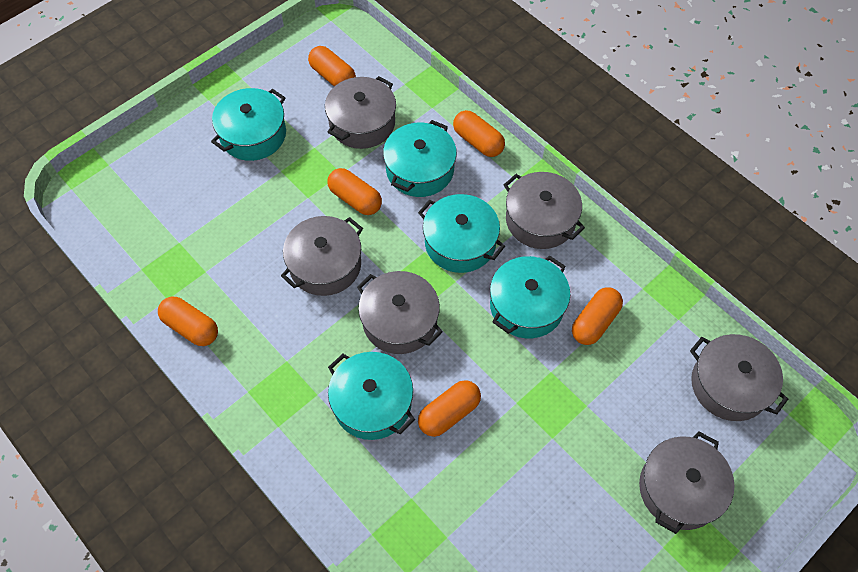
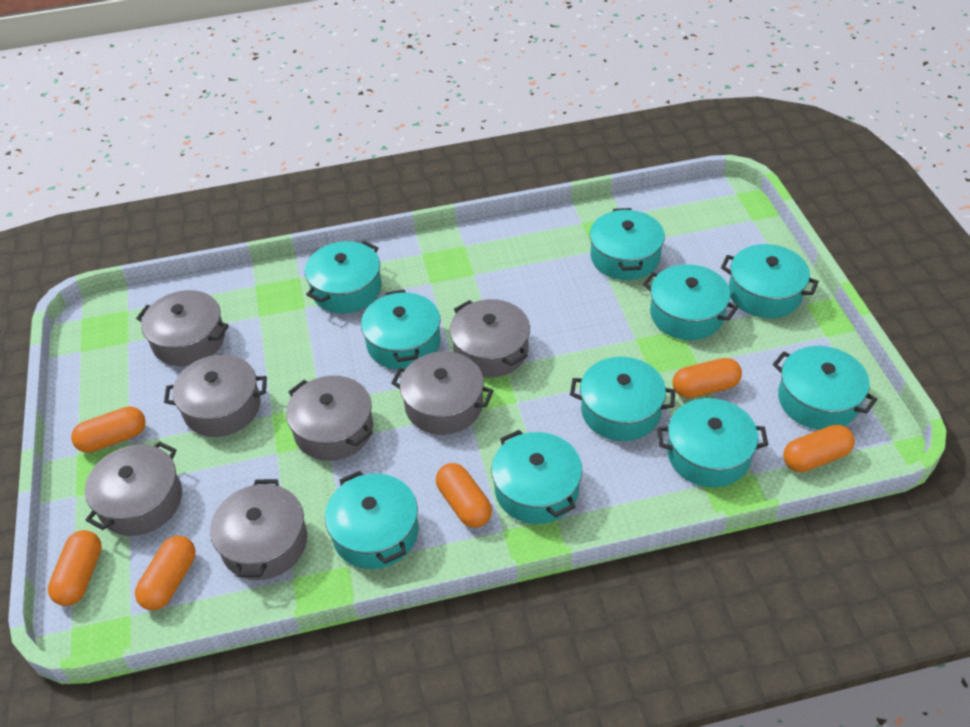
grey pot: [281,216,363,296] [325,76,396,149] [357,271,443,354] [504,172,585,249] [639,431,735,534] [690,334,788,421] = 6 -> [85,441,182,536] [136,290,229,366] [164,354,267,437] [210,479,307,580] [286,376,373,461] [391,352,494,435] [449,299,530,378] = 7
turquoise pot: [211,88,286,161] [328,352,415,440] [383,120,457,197] [418,194,505,273] [490,256,570,338] = 5 -> [305,241,382,313] [325,471,418,569] [361,290,441,370] [491,430,582,524] [570,357,675,441] [590,208,665,280] [643,264,738,340] [657,398,768,488] [721,244,819,318] [773,346,878,430] = 10

